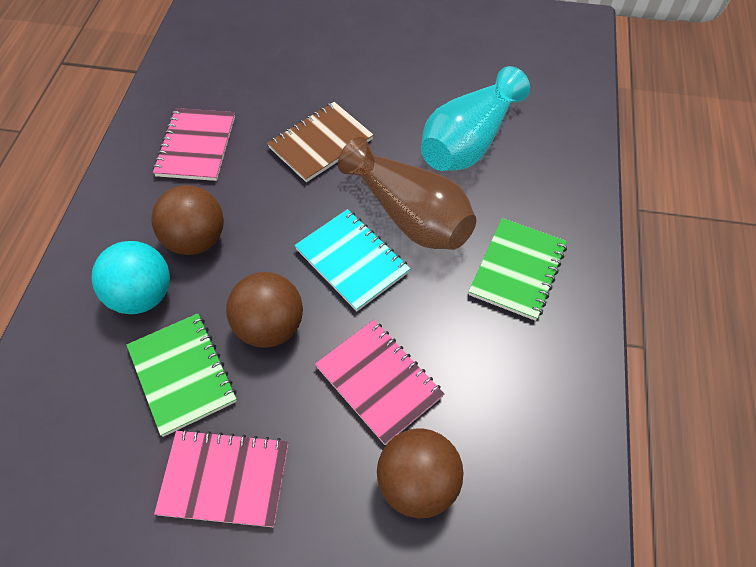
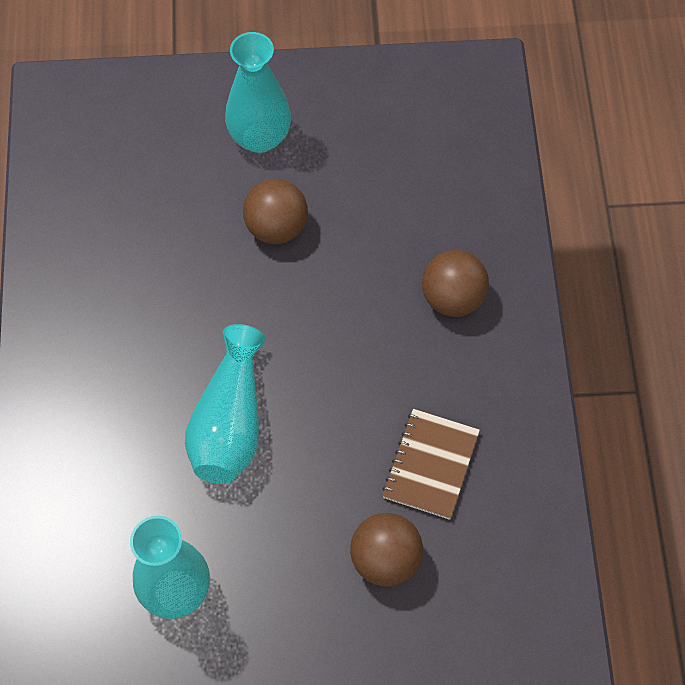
brown vase: [338,137,476,250] = 1 -> none = 0
green notebook: [127,313,237,437] [468,218,567,321] = 2 -> none = 0
pink notebook: [153,108,235,181] [154,429,288,527] [315,320,444,445] = 3 -> none = 0
turquoise ball: [92,241,170,314] = 1 -> none = 0
turquoise notebook: [295,209,410,311] = 1 -> none = 0
turquoise vase: [421,66,530,171] = 1 -> [130,516,210,619] [185,324,265,484] [225,32,291,153] = 3

